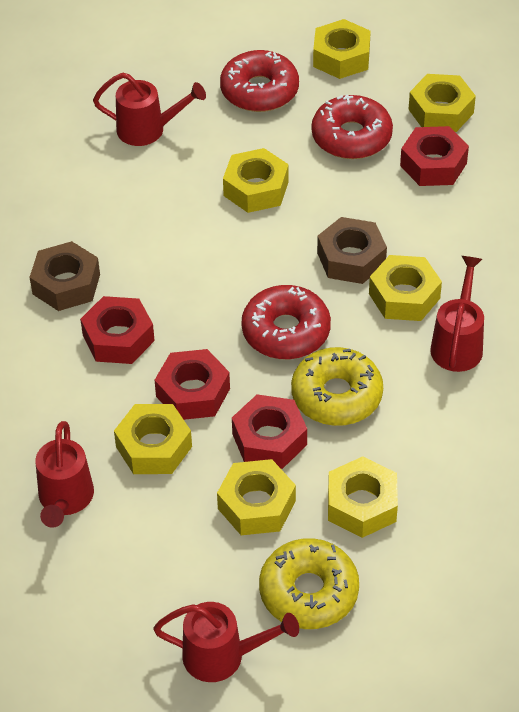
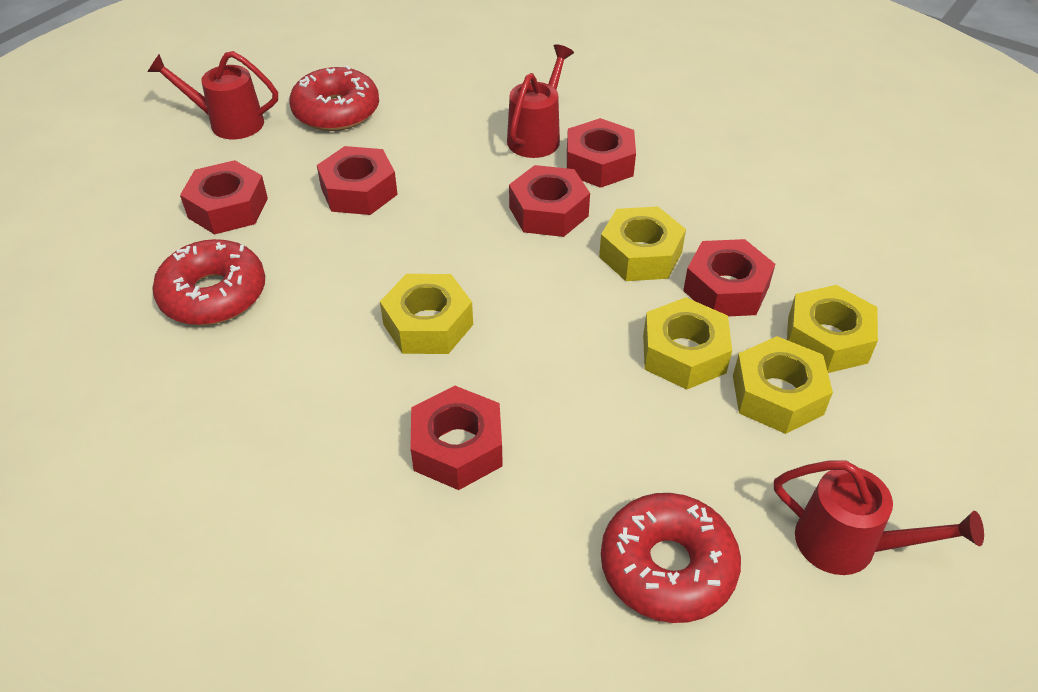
brown nut: [30,241,100,311] [317,217,387,284] = 2 -> none = 0
red nut: [80,296,155,364] [155,349,230,420] [232,394,307,469] [400,126,469,186] = 4 -> [180,160,268,234] [317,146,398,215] [410,386,503,490] [509,165,590,237] [567,118,636,188] [683,239,775,316] = 6
red watering can: [36,421,94,528] [93,73,206,146] [153,602,299,682] [430,256,484,372] = 4 -> [147,51,278,139] [507,44,574,158] [774,460,984,575] = 3
yellow donut: [259,538,359,629] [291,347,383,426] = 2 -> none = 0
yellow nut: [114,404,192,474] [217,459,296,535] [223,148,289,213] [313,19,371,79] [328,456,398,538] [369,255,442,321] [409,74,476,132] = 7 -> [380,274,473,354] [599,206,686,281] [643,297,732,389] [733,336,833,434] [787,285,878,373] = 5

